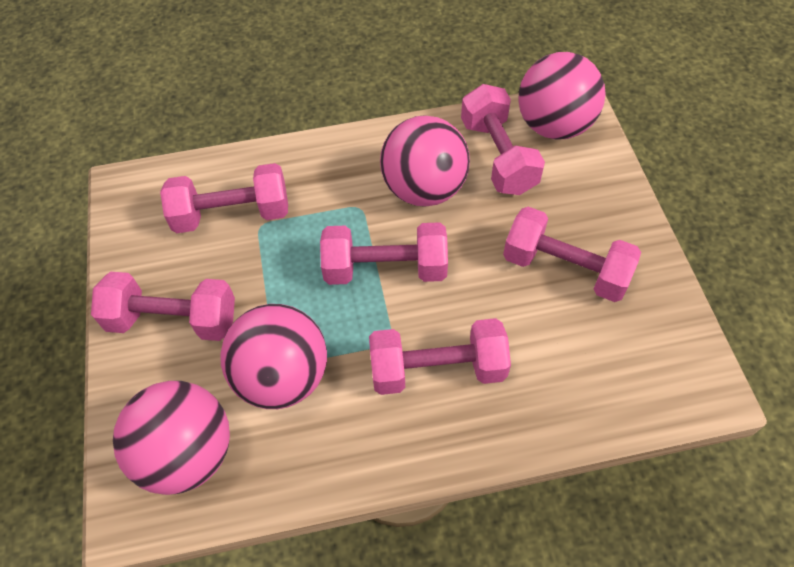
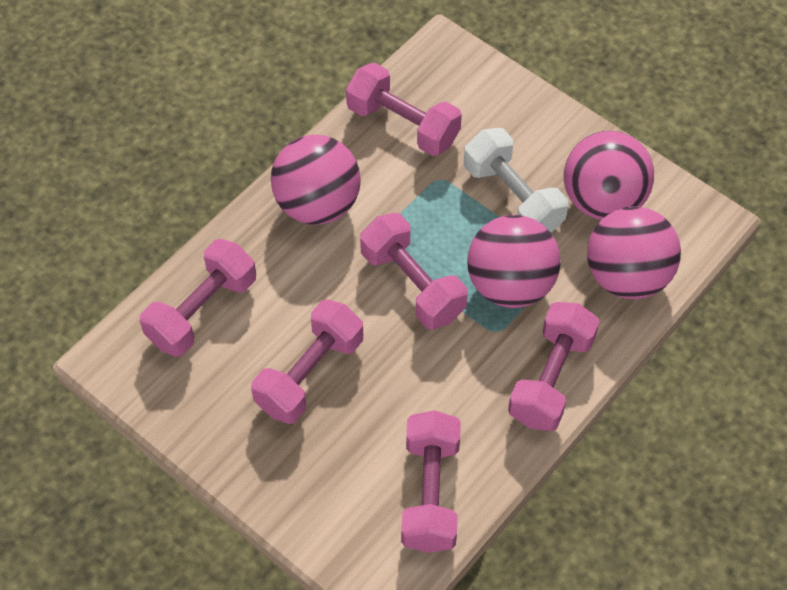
white dumbbell: none = 0 -> [464,128,568,233] = 1

